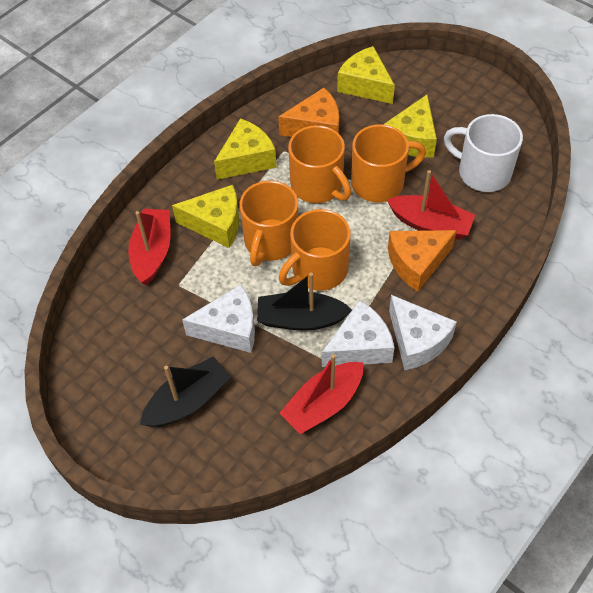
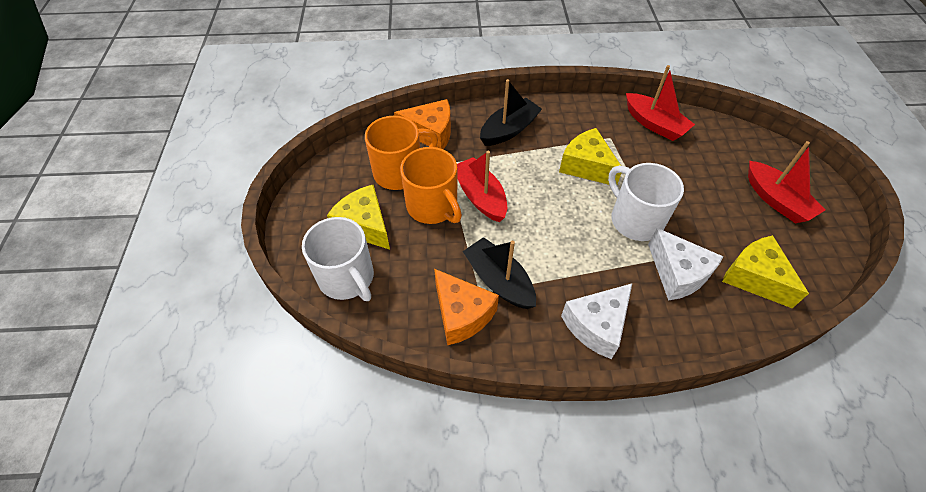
orange mug: [239,181,298,266] [279,209,351,291] [288,125,351,203] [351,124,426,202] = 4 -> [365,116,438,190] [400,147,462,224] = 2
white cheese: [182,284,255,353] [322,300,395,367] [389,295,457,370] = 3 -> [561,284,632,359] [648,228,724,301] = 2
white mug: [444,114,523,192] = 1 -> [302,217,374,301] [608,163,684,241] = 2
yellow cheese: [172,185,239,248] [214,118,277,180] [337,46,395,104] [384,95,437,158] = 4 -> [327,185,390,250] [559,128,621,185] [722,235,809,308] = 3

